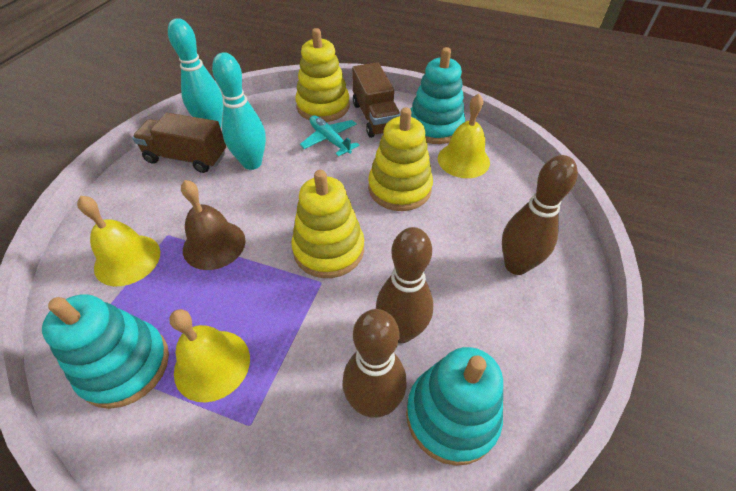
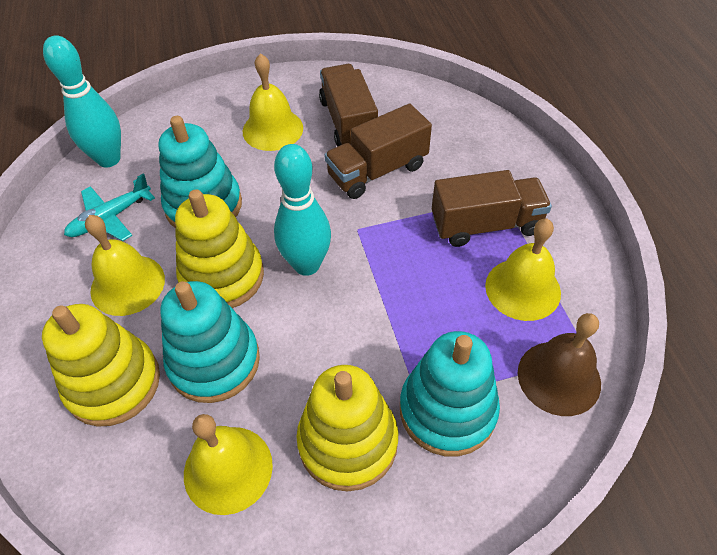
brown bowling pin: [343,309,406,418] [376,227,433,343] [502,155,578,275] = 3 -> none = 0
brown truck: [132,113,226,173] [352,62,400,138] = 2 -> [319,64,378,147] [324,104,432,199] [432,170,552,247] = 3
yellow bell: [77,196,160,286] [170,309,250,402] [438,94,490,178] = 3 -> [85,215,165,316] [184,414,273,515] [243,53,303,151] [485,219,561,321] = 4

